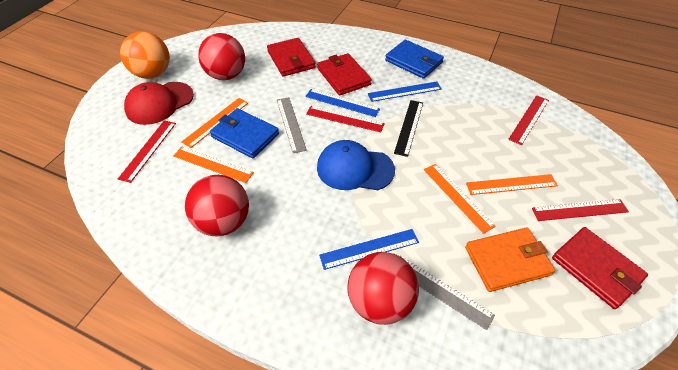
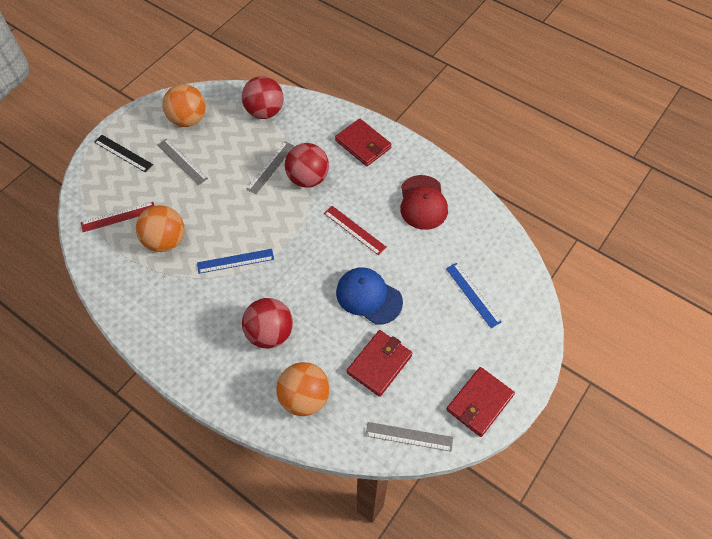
blue ruler: [305,89,380,117] [319,229,419,270] [368,81,442,102] = 3 -> [197,249,274,274] [446,263,502,328] = 2
blue wallet: [210,108,279,159] [385,40,444,79] = 2 -> none = 0
grey ruler: [277,97,307,153] [400,256,495,330] = 2 -> [157,139,208,185] [246,141,294,194] [365,422,453,452] = 3
orange ball: [120,31,170,79] = 1 -> [136,205,184,252] [163,84,206,127] [277,362,330,416] = 3
orange ruler: [173,147,254,183] [181,98,248,148] [424,164,496,234] [466,174,558,195] = 4 -> none = 0
orange wallet: [465,227,555,292] = 1 -> none = 0
red ruler: [118,120,176,183] [306,106,385,132] [508,95,549,145] [532,199,629,221] = 4 -> [81,202,154,232] [324,206,387,255] = 2

